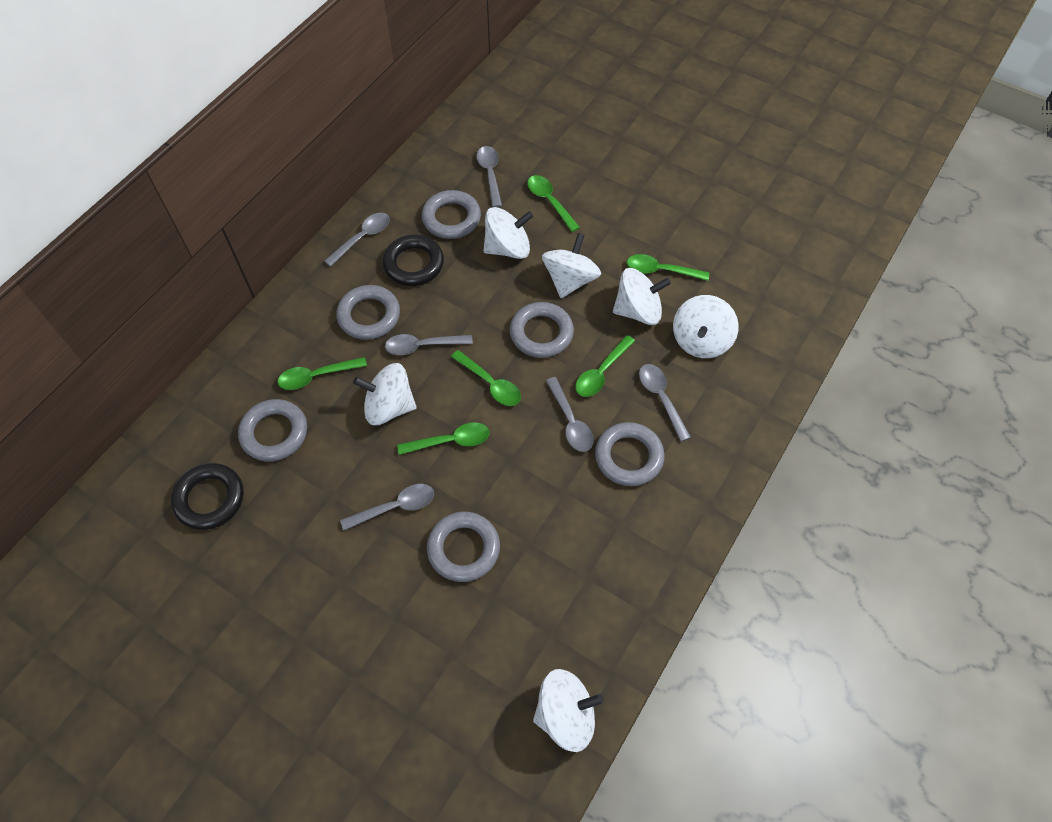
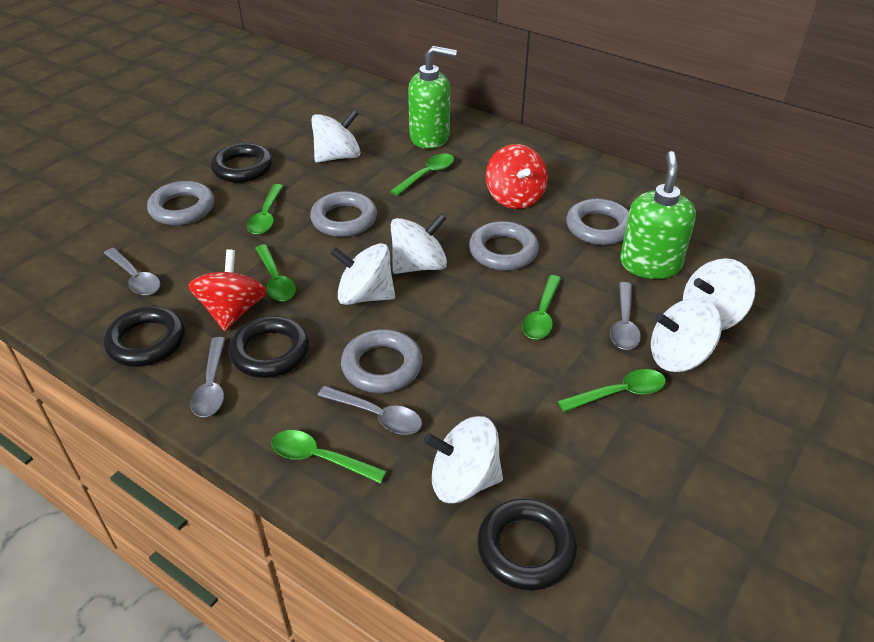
black ring: [171,463,244,530] [383,235,444,286] = 2 -> [103,306,185,367] [210,143,273,183] [229,316,310,378] [477,498,578,591] = 4
green soap dispenser: none = 0 -> [408,46,457,149] [620,151,696,279] = 2
grey ring: [238,399,307,462] [336,285,400,340] [422,190,481,239] [427,512,500,582] [510,302,574,358] [595,422,665,486] = 6 -> [147,181,214,225] [310,191,377,237] [341,329,422,393] [469,221,539,271] [566,199,629,245] = 5
grey spoon: [324,212,390,267] [340,484,434,531] [385,334,473,355] [476,146,502,207] [546,377,594,452] [639,364,691,441] = 6 -> [104,248,160,296] [190,337,225,417] [318,386,422,435] [610,282,641,350] = 4
red spinning top: none = 0 -> [188,249,267,331] [486,144,548,209] = 2

